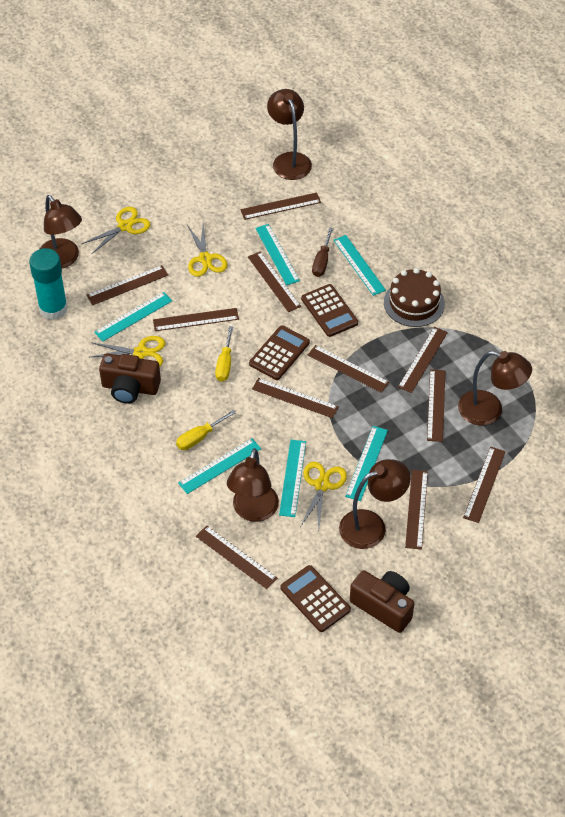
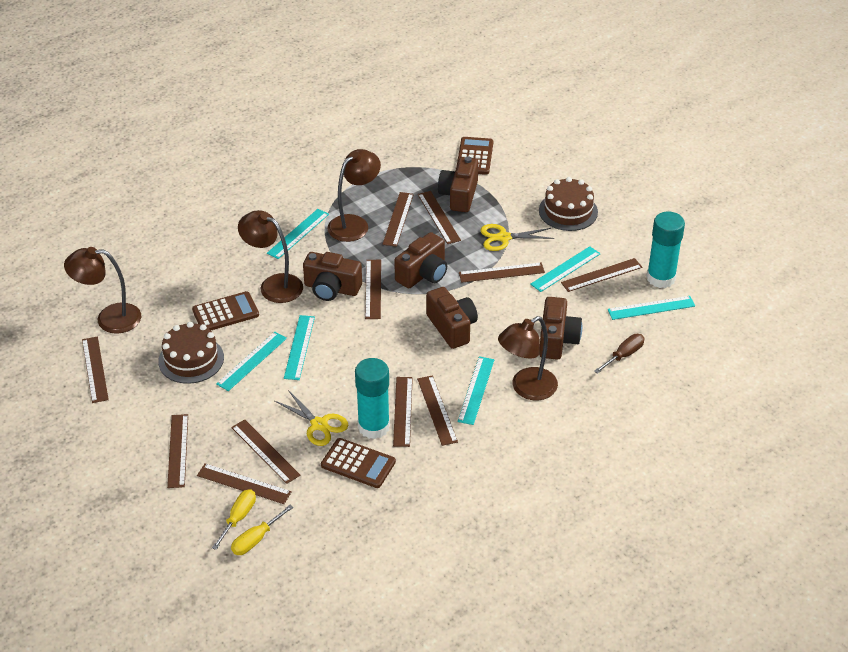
brown cake: [384,268,445,327] = 1 -> [158,322,224,384] [539,177,598,231] = 2
brown camera: [99,353,161,404] [350,570,414,633] = 2 -> [303,252,362,301] [394,232,447,288] [426,287,478,349] [438,156,479,212] [539,297,582,360] = 5
brown lamp: [40,195,82,268] [227,448,279,522] [267,89,312,180] [339,459,410,549] [458,351,532,425] = 5 -> [64,247,141,334] [238,210,303,303] [327,149,381,242] [498,316,558,400] = 4
turquoise glue stick: [29,248,68,320] = 1 -> [355,358,390,439] [646,211,685,288] = 2
yellow scissors: [82,207,151,254] [91,336,165,367] [187,224,227,277] [300,462,347,530] = 4 -> [275,390,348,446] [480,224,554,251] = 2

